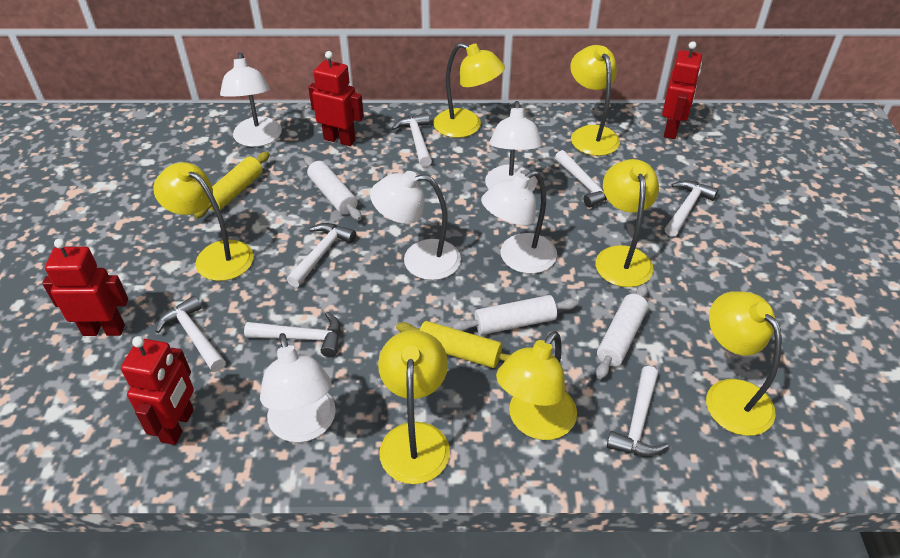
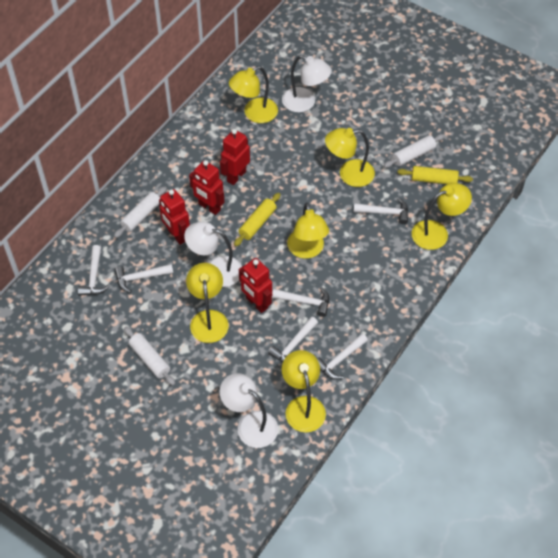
white hammer: [155,295,226,372] [244,311,340,357] [287,223,356,287] [391,113,432,167] [555,150,607,208] [606,366,668,456] [664,180,718,237] = 7 -> [78,245,110,296] [114,264,173,293] [268,317,318,362] [272,287,329,317] [317,334,368,379] [354,197,408,224] = 6
white lamp: [220,52,282,147] [260,333,336,442] [370,171,461,280] [481,170,557,274] [485,101,543,192] = 5 -> [184,222,242,287] [220,373,278,448] [282,55,332,112] = 3
yellow lamp: [154,162,254,281] [378,330,450,484] [433,43,505,138] [496,331,577,440] [570,45,620,156] [595,159,659,287] [706,291,782,436] = 7 -> [186,263,229,343] [229,66,278,123] [282,350,326,432] [287,203,329,259] [325,128,375,187] [412,183,472,250] = 6

